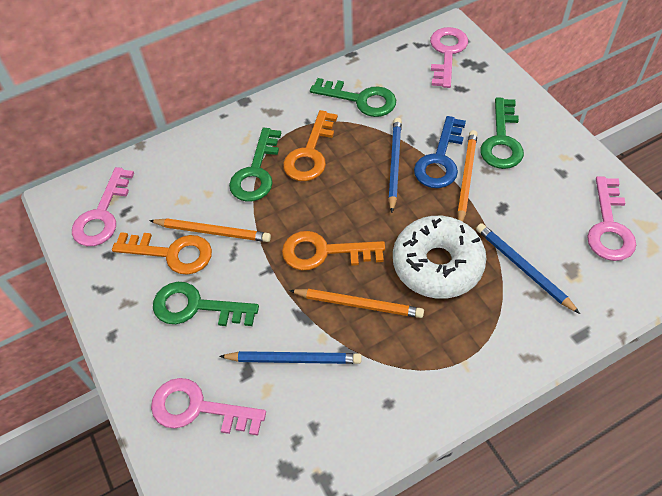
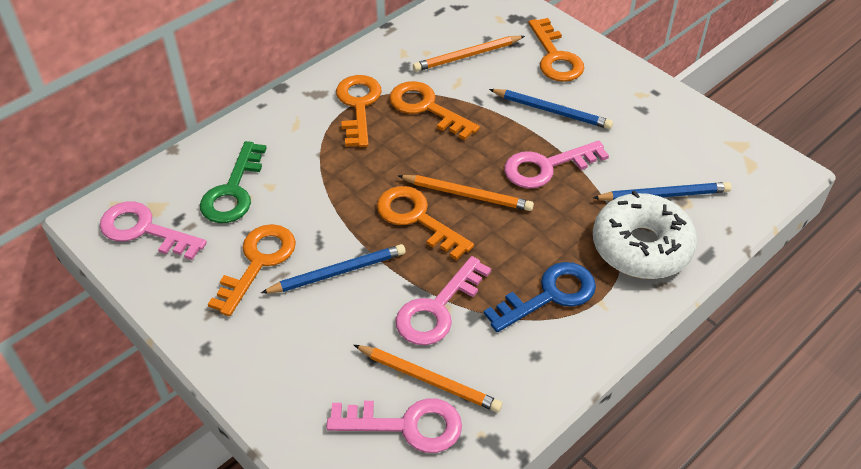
green key: [153,282,259,326] [229,128,281,202] [310,78,396,117] [480,98,524,169] = 4 -> [200,141,267,223] = 1
orange key: [112,232,212,275] [282,231,385,270] [283,110,338,181] = 3 -> [208,224,296,316] [336,75,382,147] [377,186,474,260] [389,81,480,140] [529,18,584,82] = 5

